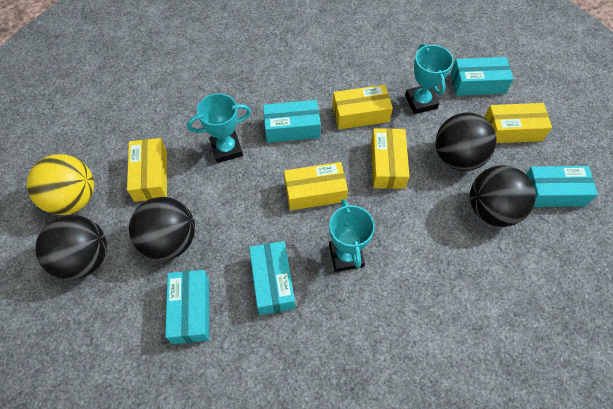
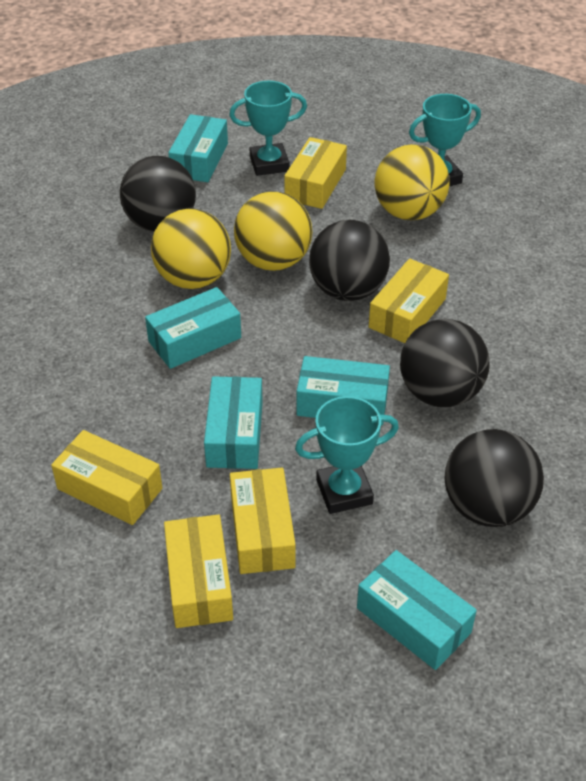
yellow ball: [27,154,94,215] = 1 -> [151,208,231,289] [234,191,312,271] [375,144,450,221] = 3

